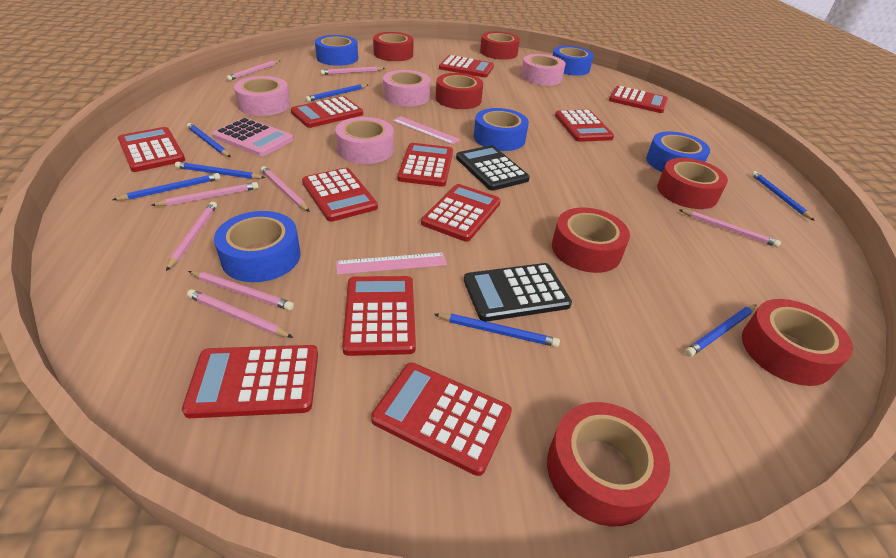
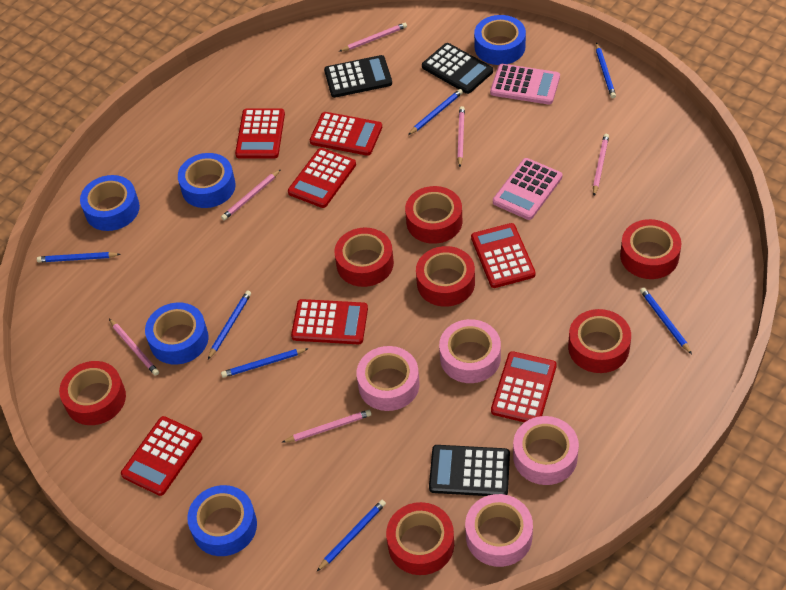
black calculator: [456,145,530,191] [464,263,572,322] = 2 -> [324,55,392,98] [422,43,493,94] [429,445,510,496] = 3
pink calculator: [212,117,293,157] = 1 -> [490,64,560,105] [493,158,562,220] = 2
pink pencil: [151,182,258,206] [166,202,217,271] [187,289,293,338] [188,271,294,310] [226,60,280,81] [261,166,310,212] [320,67,385,75] [680,210,781,247] = 8 -> [109,319,159,376] [221,169,281,220] [282,410,372,443] [339,23,407,52] [457,106,465,167] [593,134,609,195] = 6
pink ruler: [336,252,447,275] [392,116,460,145] = 2 -> none = 0
red calculator: [118,127,185,172] [182,345,318,418] [291,96,363,128] [302,168,378,222] [342,276,416,356] [371,363,512,476] [398,143,453,187] [421,184,501,242] [439,55,494,77] [555,110,614,142] [609,86,668,113] = 11 -> [121,416,203,496] [235,108,285,159] [288,148,356,208] [291,299,368,344] [310,112,382,156] [471,223,536,288] [491,351,557,422] = 7

